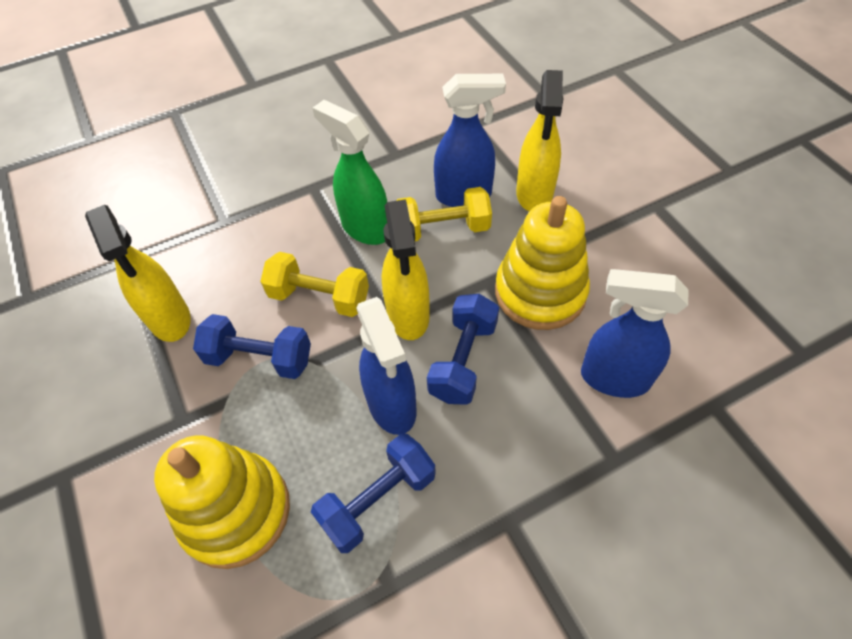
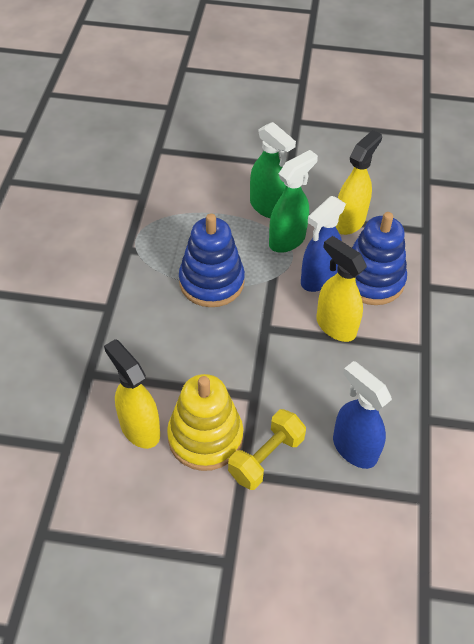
blue dumbbell: [193,314,311,379] [311,434,436,553] [427,294,499,405] = 3 -> none = 0
blue spray bottle: [356,297,416,435] [434,74,506,207] [581,269,689,398] = 3 -> [301,196,346,292] [333,361,392,469] = 2
blue stacking toy: none = 0 -> [179,213,245,307] [352,212,407,305] = 2
green spray bottle: [312,100,387,245] = 1 -> [250,122,296,218] [269,150,318,253] = 2
yellow dumbbell: [260,252,369,317] [396,187,492,241] = 2 -> [228,409,306,490] = 1
yellow stacking toy: [154,435,290,569] [495,196,590,330] = 2 -> [167,374,243,471] = 1

